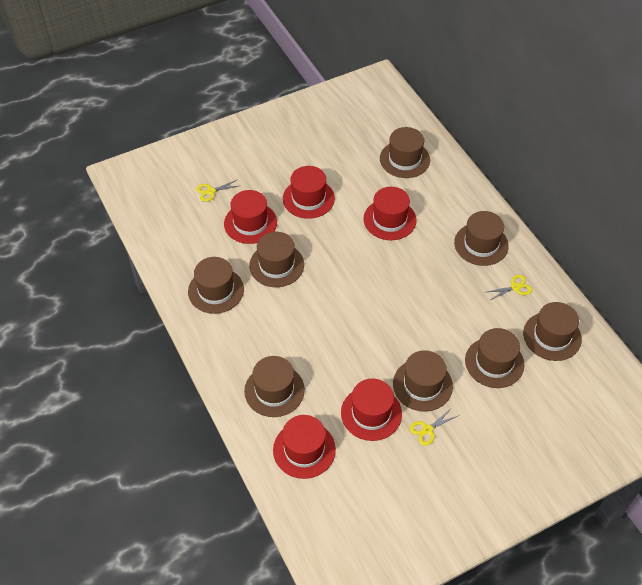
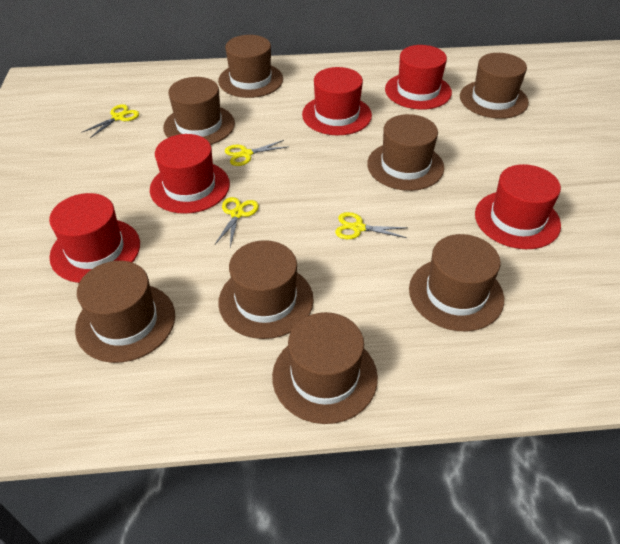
yellow scissors: [196,180,238,202] [410,409,458,446] [487,275,532,300] = 3 -> [81,104,139,138] [215,197,259,247] [225,140,287,166] [335,212,408,239] = 4

